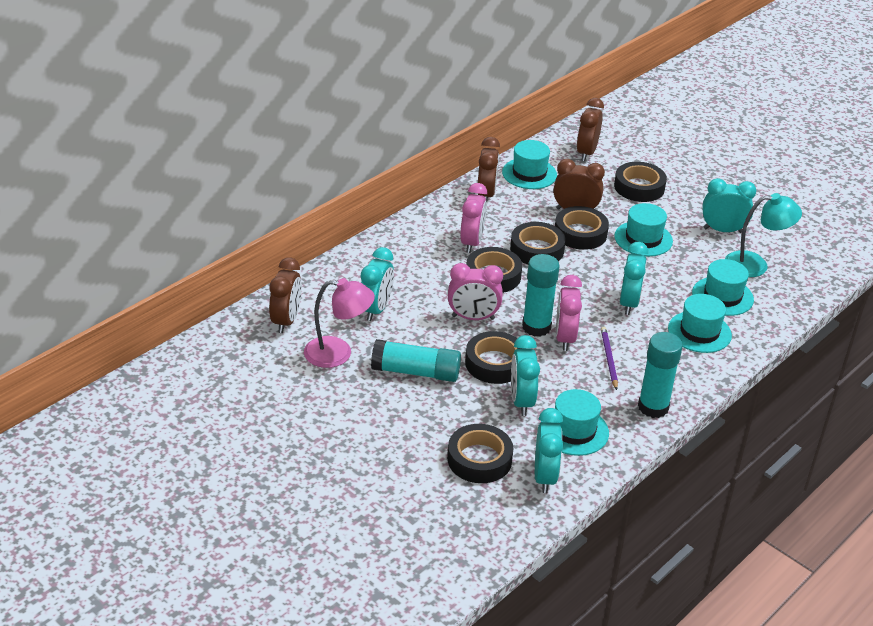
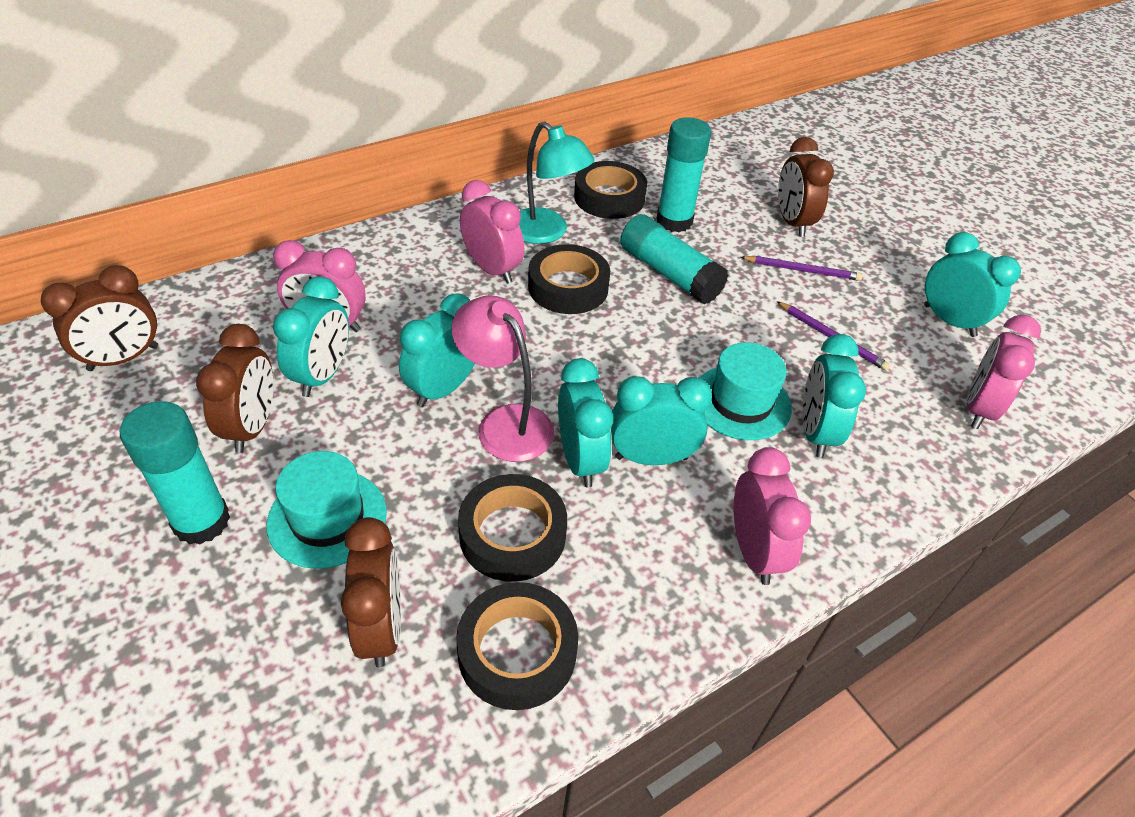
black tape: [447,424,514,483] [465,331,526,384] [466,247,522,293] [510,222,566,265] [555,206,609,250] [614,162,667,202] = 6 -> [456,582,578,710] [458,474,567,582] [528,244,610,314] [574,161,647,219] = 4
pink clock: [448,263,503,320] [460,183,487,253] [556,275,582,351] = 3 -> [273,240,366,332] [460,180,524,284] [734,447,811,585] [967,315,1041,429] = 4
purple pencil: [601,327,618,390] = 1 -> [741,256,863,281] [776,301,891,371] = 2
turquoise clock: [361,247,394,321] [511,335,540,416] [535,408,563,493] [620,242,649,315] [702,178,756,233] = 5 -> [273,276,349,397] [399,293,475,407] [558,358,613,487] [611,376,712,465] [802,334,866,458] [924,232,1021,337] = 6
turquoise hat: [502,140,557,189] [541,389,609,456] [614,203,673,256] [668,294,732,353] [692,259,754,316] = 5 -> [266,451,387,569] [699,342,792,440] = 2

